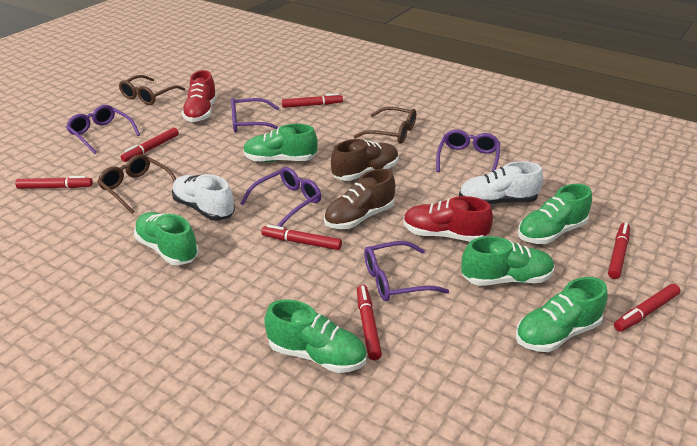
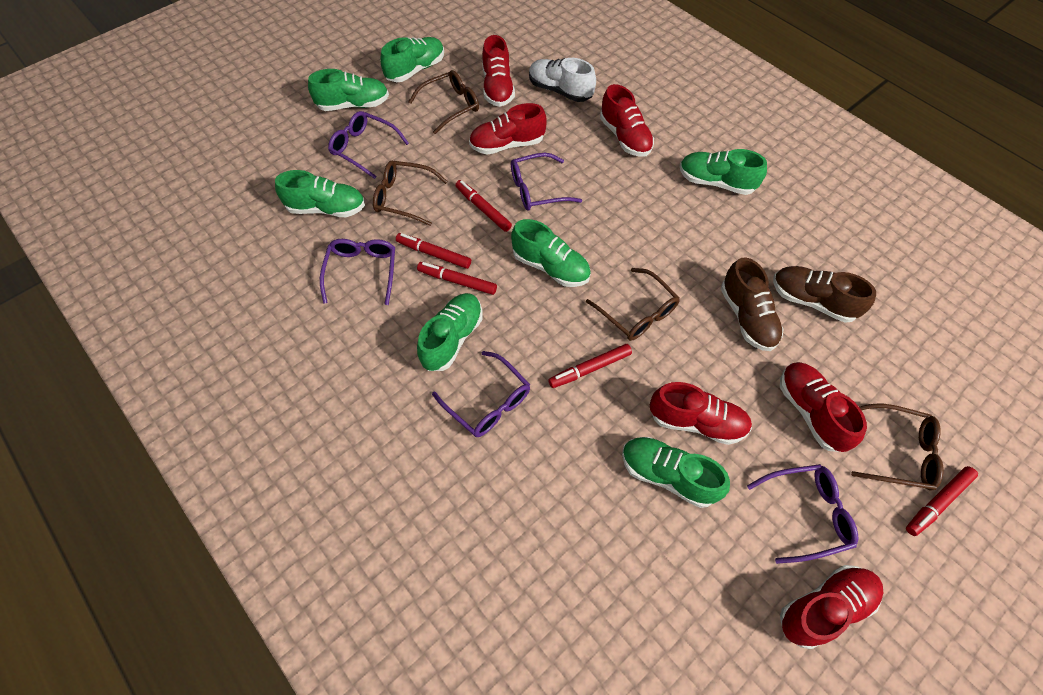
brown glasses: [97,154,176,214] [119,75,185,105] [354,107,416,144] = 3 -> [373,160,448,226] [408,70,479,134] [586,268,680,341] [851,404,944,491] = 4
green shoe: [134,212,199,265] [243,124,318,162] [264,299,367,373] [461,236,555,286] [515,277,608,352] [518,184,592,244] = 6 -> [275,170,365,217] [308,69,389,111] [381,37,444,82] [417,293,483,371] [511,219,591,287] [622,437,730,508] [680,149,767,195] = 7
red marker: [15,176,93,189] [121,127,179,162] [261,225,342,250] [282,93,343,108] [357,285,382,360] [608,223,630,279] [614,284,680,332] = 7 -> [396,233,471,269] [417,262,497,295] [455,180,512,232] [548,344,632,388] [906,466,978,536] = 5
red shoe: [182,70,217,122] [403,196,493,241] = 2 -> [469,103,547,155] [482,35,515,107] [600,84,654,157] [650,382,752,445] [780,362,867,452] [780,565,883,649] = 6
white shoe: [172,174,235,221] [459,161,543,205] = 2 -> [529,58,596,102] = 1

